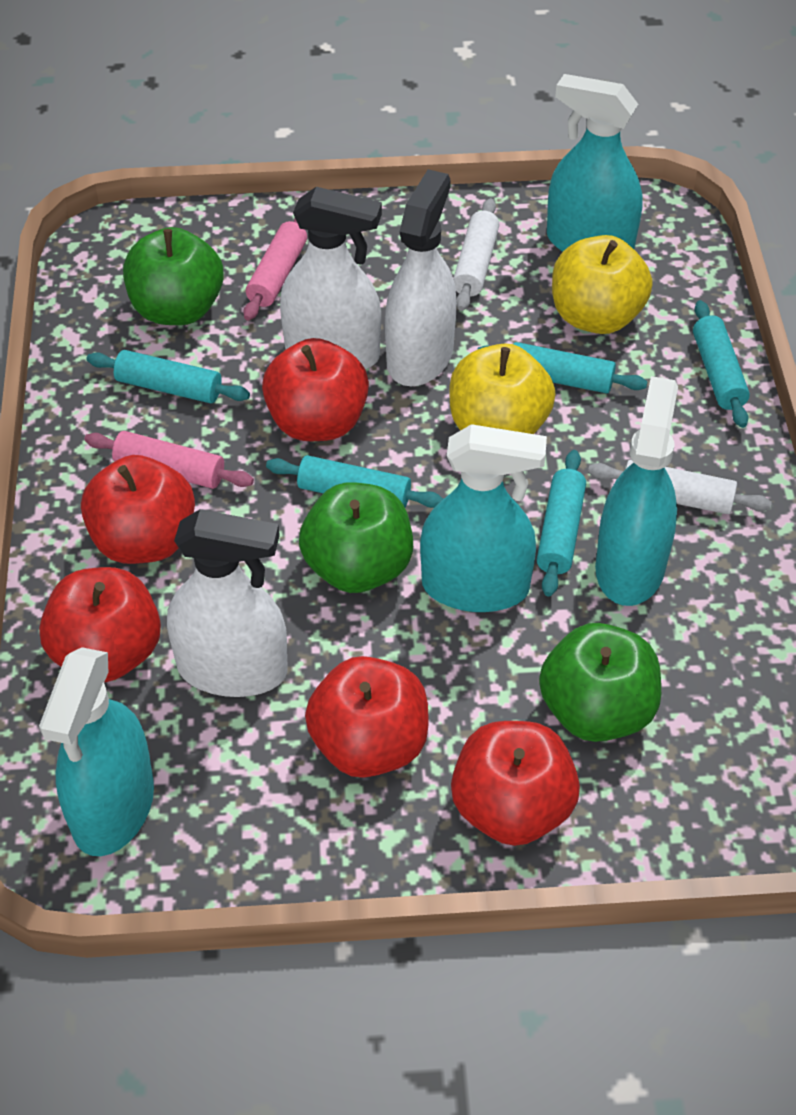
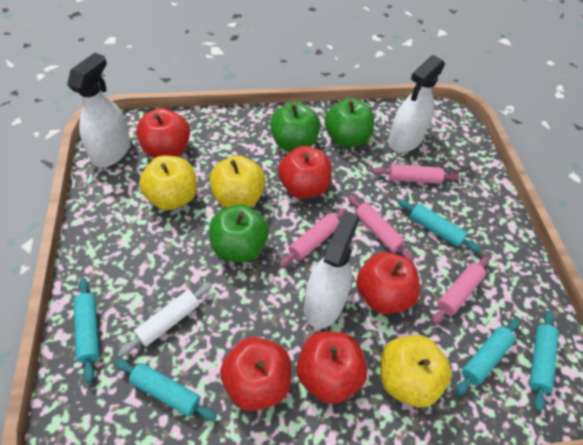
pink rolling pin: [84,431,254,489] [243,218,307,321] = 2 -> [279,208,347,267] [348,195,414,262] [373,164,460,184] [432,256,489,324] = 4
turquoise spray bottle: [39,647,154,856] [420,424,547,612] [547,74,643,252] [595,376,678,606] = 4 -> none = 0
white rolling pin: [453,198,500,311] [588,460,772,514] = 2 -> [119,283,212,356] = 1
yellow apple: [449,343,555,434] [552,235,653,334] = 2 -> [139,155,197,210] [210,155,266,208] [381,335,452,407] = 3

